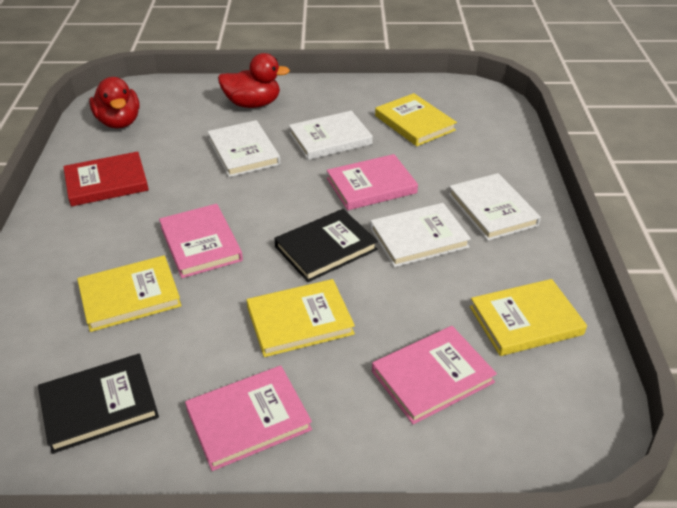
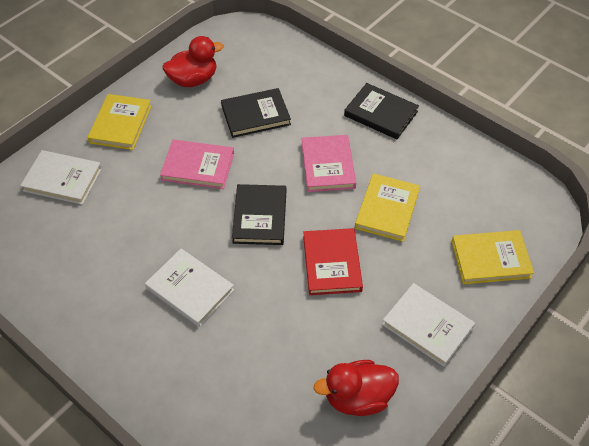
black book: [38,354,159,454] [274,209,378,282] = 2 -> [221,88,291,138] [232,184,286,245] [344,83,419,139] = 3
pink book: [159,204,243,278] [185,366,312,471] [327,154,418,210] [372,326,497,424] = 4 -> [160,140,234,189] [302,135,356,192] = 2
white book: [207,120,280,177] [289,111,373,160] [370,203,471,267] [448,173,541,241] = 4 -> [20,150,102,205] [145,249,234,327] [382,283,475,367] = 3
yellow book: [77,255,182,332] [247,279,355,357] [375,93,457,146] [470,279,587,356] = 4 -> [87,94,152,150] [355,173,420,242] [451,230,534,284] = 3

